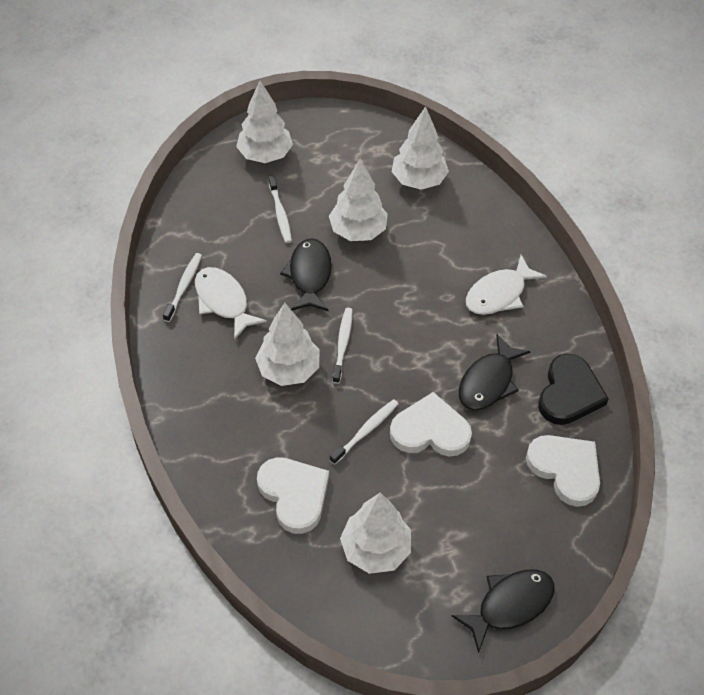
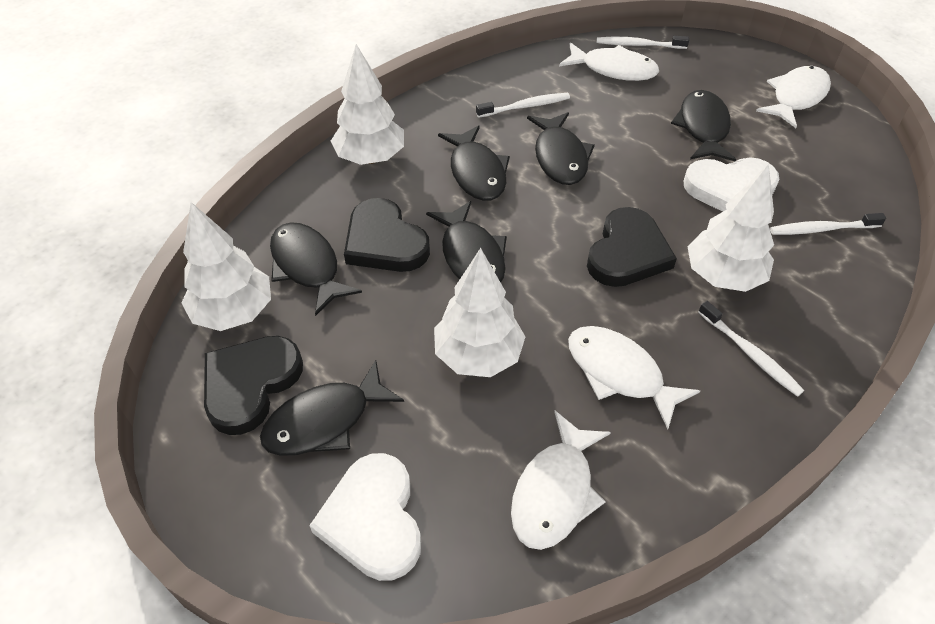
black fish: [280,238,332,311] [452,569,555,653] [459,334,531,410] = 3 -> [260,360,404,456] [270,222,362,316] [426,201,507,282] [438,125,510,201] [527,112,595,185] [671,90,736,161] = 6
black heart: [538,354,609,425] = 1 -> [204,336,303,435] [344,198,430,272] [587,207,677,287] = 3
white fish: [195,267,267,340] [466,255,547,315] = 2 -> [511,411,611,550] [559,42,659,81] [568,326,700,430] [756,66,831,128] = 4
white heart: [257,457,329,534] [390,392,472,457] [526,435,600,507] = 3 -> [309,453,421,581] [684,157,779,212] = 2
white tree: [236,81,293,163] [255,303,319,386] [329,159,388,241] [340,493,411,574] [392,106,449,190] = 5 -> [181,202,271,331] [331,44,404,165] [434,248,526,377] [687,164,774,292] = 4

